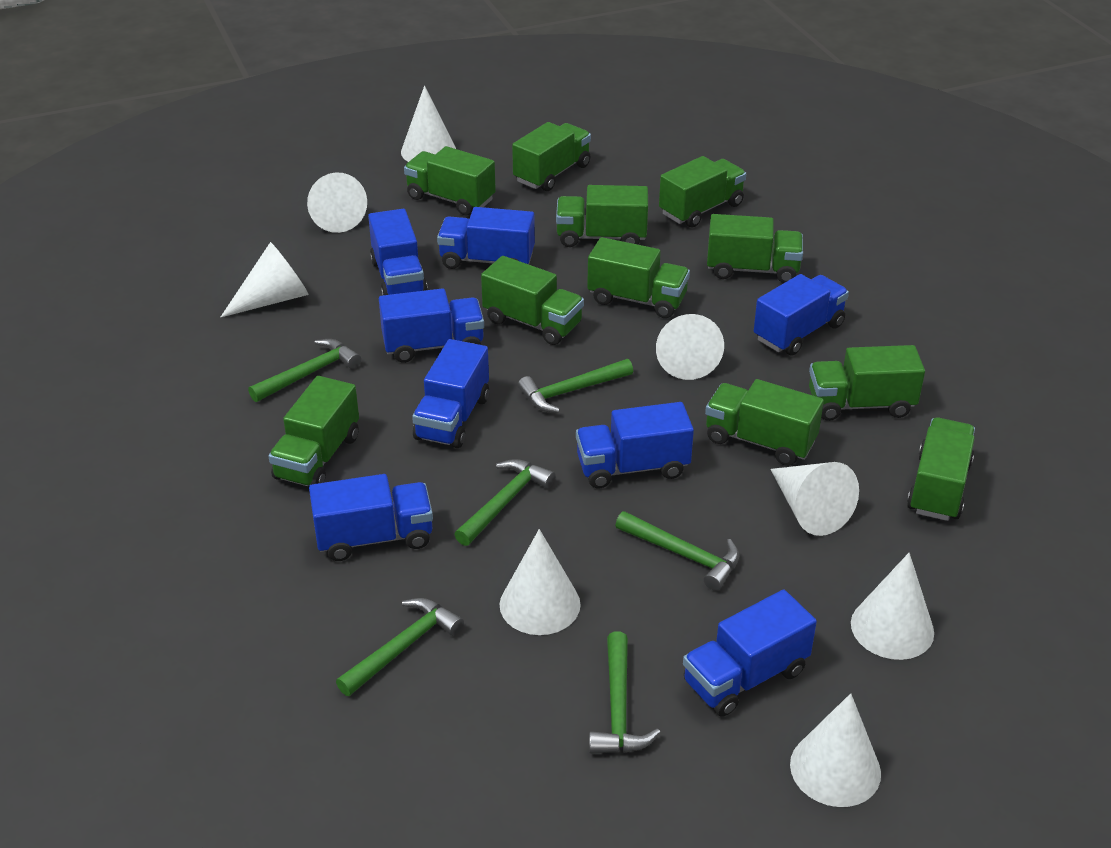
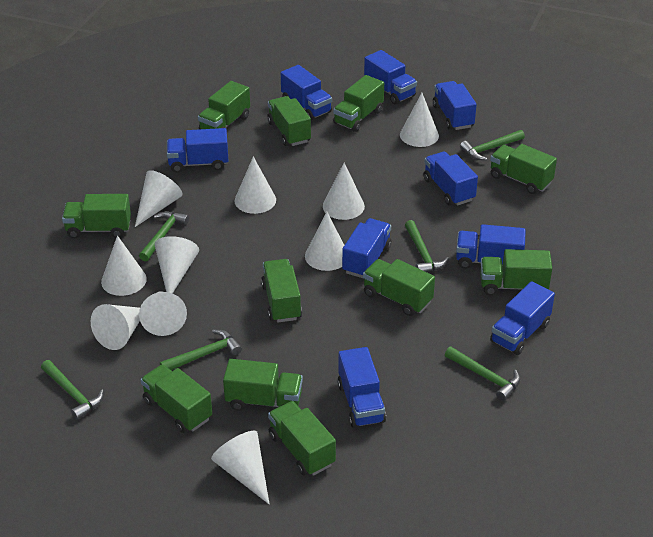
blue truck: [309,474,433,561] [368,209,428,296] [379,288,484,363] [412,339,489,448] [437,207,535,269] [576,402,694,488] [683,590,817,716] [754,274,849,356] = 8 -> [167,128,229,173] [281,65,332,120] [337,347,386,428] [342,218,392,278] [364,50,417,105] [424,151,478,206] [433,81,477,130] [456,224,526,269] [490,281,555,355] = 9
white cone: [221,242,309,317] [307,173,367,233] [401,86,456,162] [500,529,581,635] [656,314,724,380] [770,462,859,536] [790,693,881,807] [851,553,934,660] = 8 -> [91,304,140,350] [101,235,147,296] [135,170,183,227] [139,291,187,336] [155,236,199,293] [211,430,269,504] [235,156,276,214] [305,212,344,271] [323,163,365,220] [400,93,439,147] = 10

